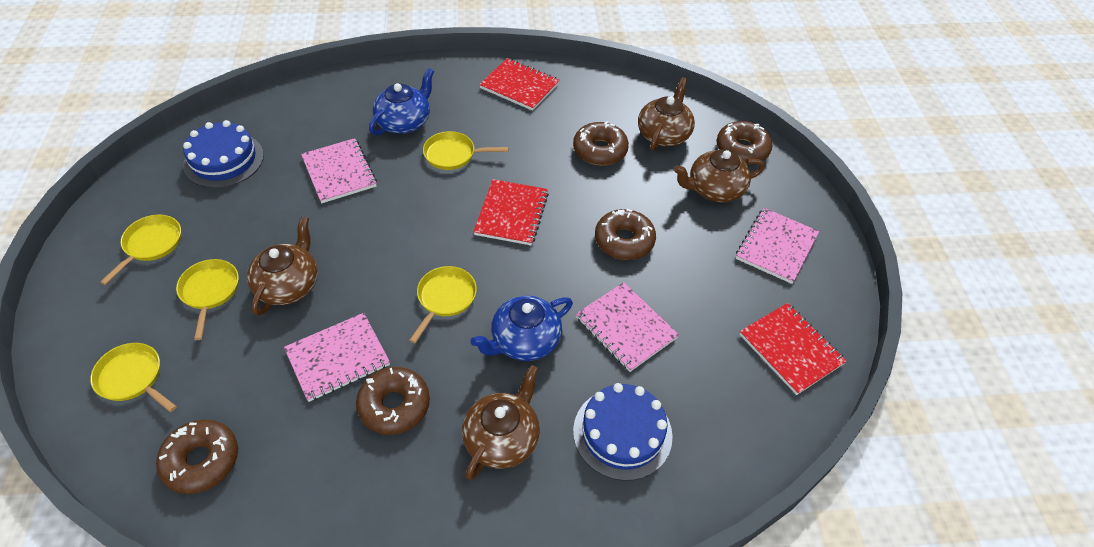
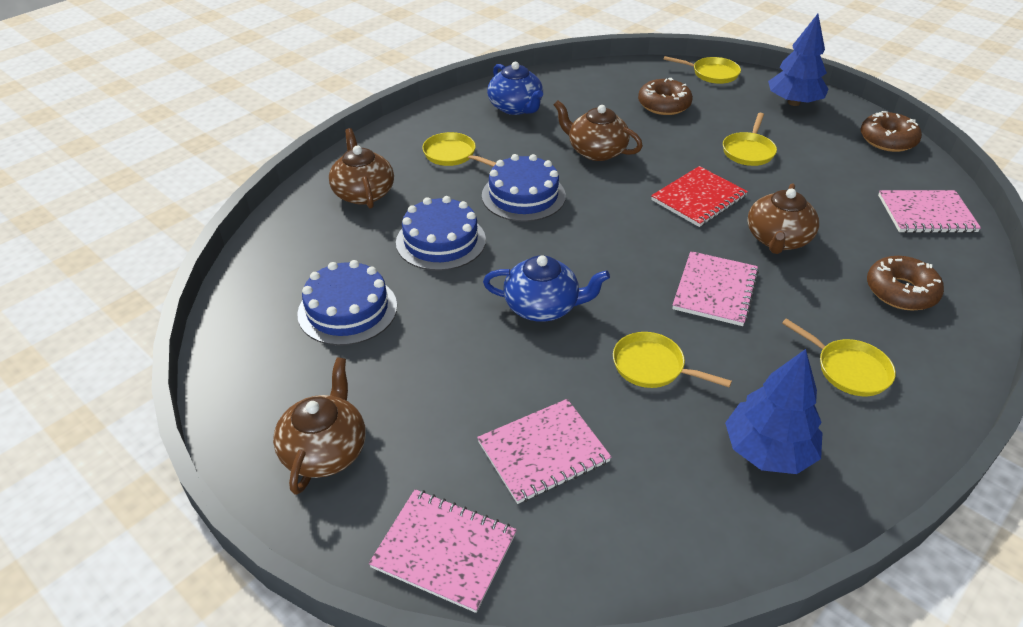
blue cake: [183,120,264,188] [573,383,673,481] = 2 -> [297,260,397,346] [396,196,486,271] [482,154,566,222] = 3
blue tree: none = 0 -> [725,349,822,474] [768,14,829,106] = 2
brown donut: [156,419,238,494] [356,367,430,435] [573,121,629,165] [595,209,656,260] [716,121,773,164] = 5 -> [638,78,693,115] [861,111,922,152] [867,256,944,310] = 3
red notebook: [473,179,549,245] [479,58,560,111] [740,303,847,395] = 3 -> [651,166,748,227] = 1

